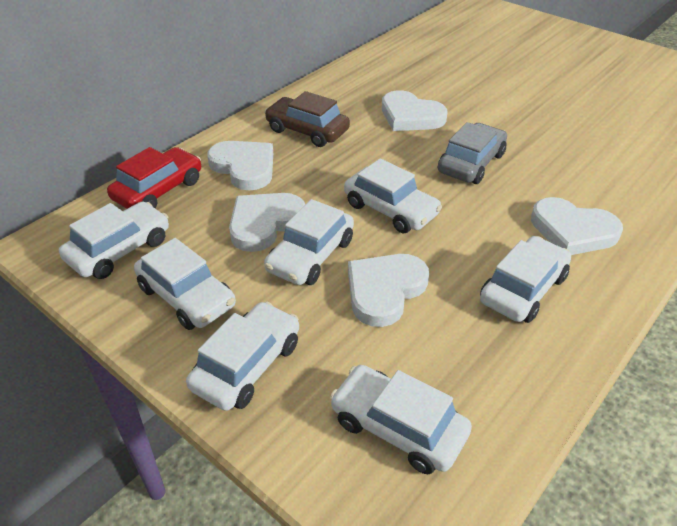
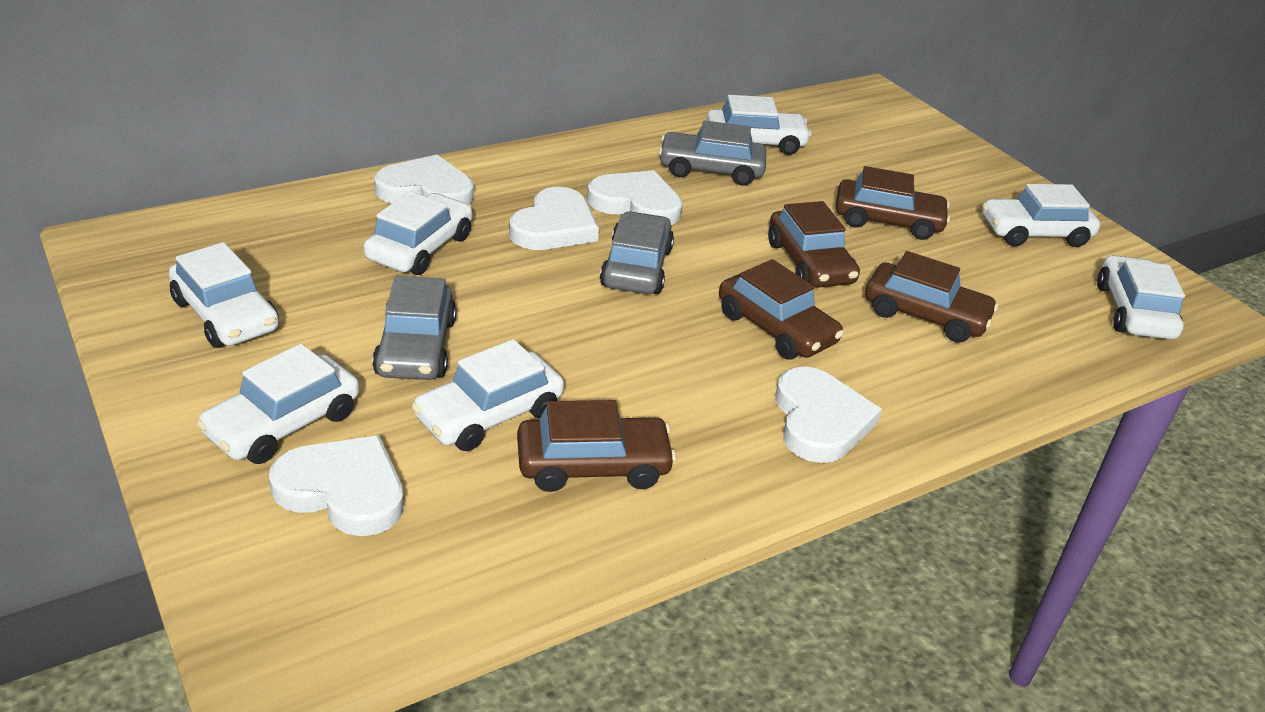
brown car: [265,91,350,147] = 1 -> [517,400,676,492] [719,259,844,360] [768,201,860,288] [836,166,950,240] [865,251,998,343] = 5
grey car: [438,122,507,184] = 1 -> [372,276,456,380] [600,211,674,294] [659,120,766,186] = 3
red car: [107,147,201,209] = 1 -> none = 0

